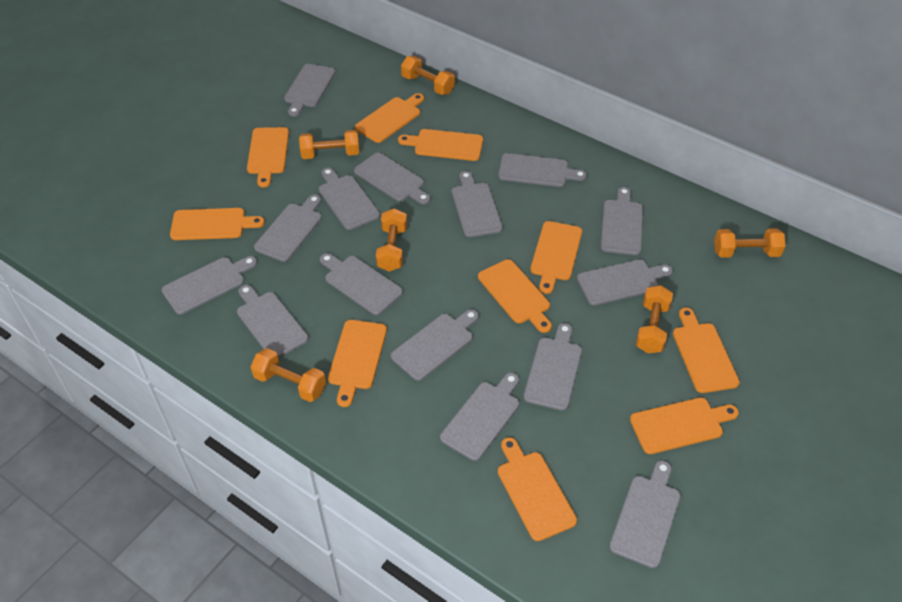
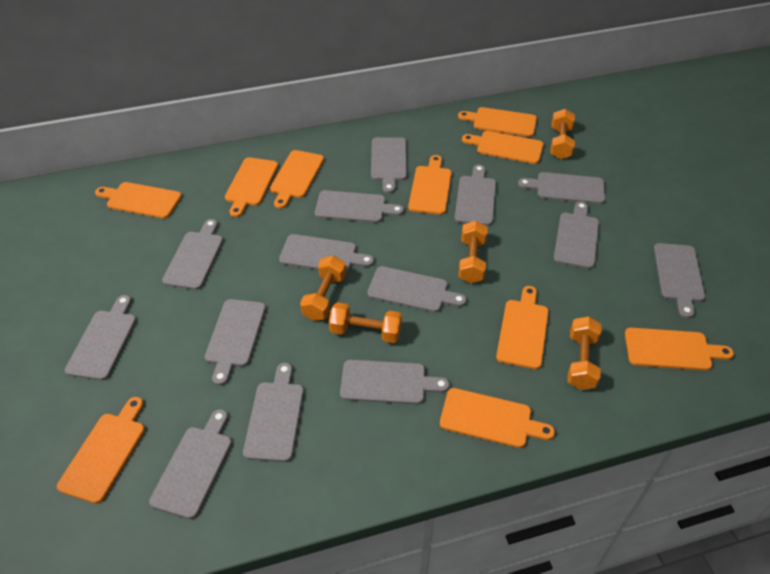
grey cutting board: [162,256,257,314] [237,285,308,358] [254,195,322,262] [284,64,336,117] [318,168,380,230] [320,253,403,315] [354,153,430,204] [391,309,479,381] [440,373,519,461] [452,171,503,237] [498,153,587,187] [524,323,582,411] [577,259,673,306] [601,187,643,255] [609,461,681,568] = 15 -> [65,295,136,380] [149,409,232,519] [162,219,223,290] [205,299,266,385] [243,363,304,462] [279,234,374,273] [315,190,404,223] [340,360,450,404] [367,266,466,312] [371,137,407,193] [454,165,496,226] [518,172,605,204] [554,201,599,269] [654,243,705,318] = 14
orange dumbbell: [251,348,326,402] [299,130,359,159] [376,208,407,272] [401,56,455,95] [636,285,673,353] [714,228,785,258] = 6 -> [300,256,346,321] [329,302,402,343] [458,221,488,284] [550,109,575,159] [567,316,602,390] = 5

